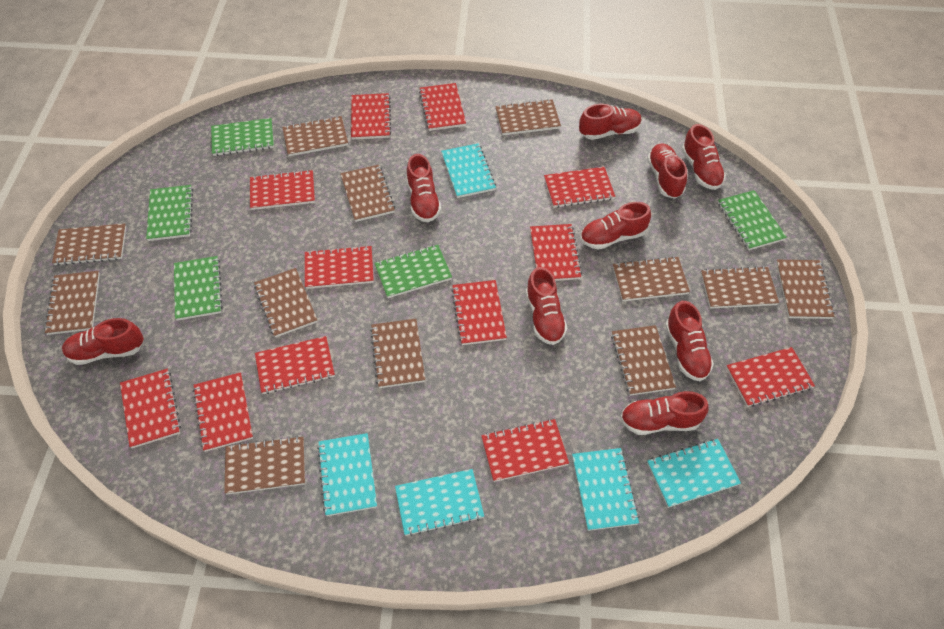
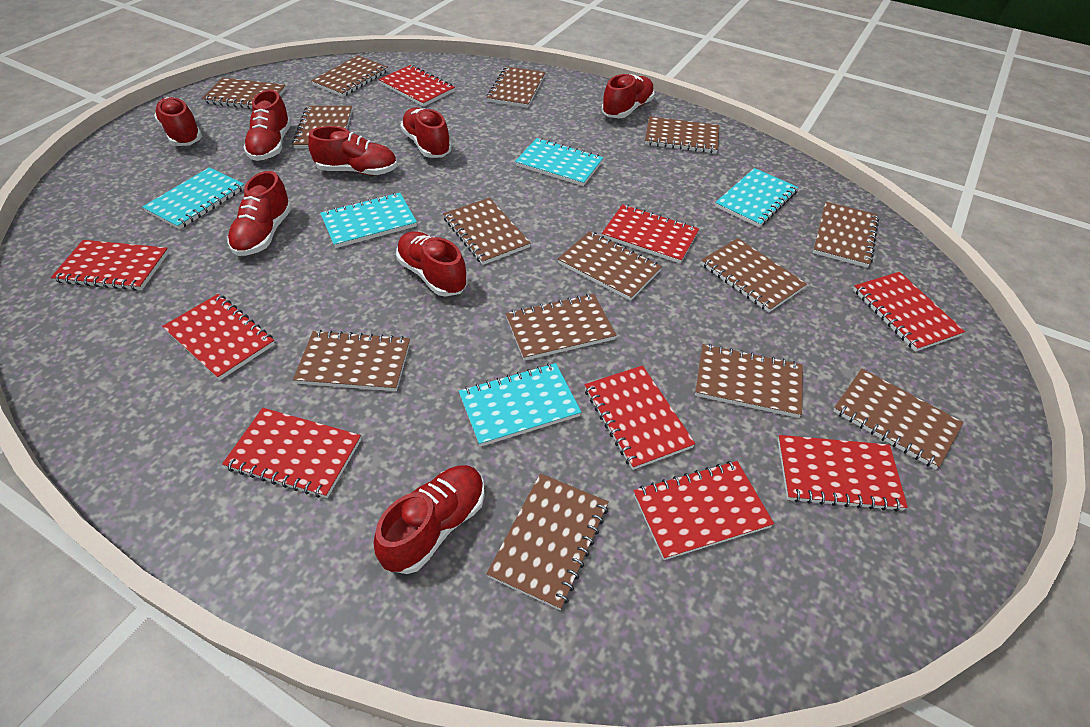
brown notebook: [44,271,100,335] [52,223,126,266] [224,436,305,495] [254,268,317,337] [282,116,348,156] [340,165,395,222] [370,319,425,388] [495,99,561,135] [611,325,676,396] [613,256,690,301] [701,266,779,309] [776,260,835,319] = 12 -> [202,78,286,109] [292,106,352,148] [293,330,410,391] [311,55,388,97] [443,198,531,265] [486,473,609,610] [487,66,545,108] [506,294,616,361] [558,231,662,301] [645,116,719,153] [695,344,803,418] [701,238,807,312] [813,202,879,268] [833,369,963,470] = 14
green notebook: [146,185,193,241] [174,256,223,321] [211,118,274,156] [375,245,452,298] [718,190,787,250] = 5 -> none = 0
red notebook: [120,369,181,448] [193,372,253,452] [250,170,315,210] [255,336,335,394] [305,245,374,289] [351,93,391,140] [419,83,466,131] [451,280,507,345] [481,419,569,482] [530,224,582,281] [544,167,615,208] [726,347,815,407] = 12 -> [51,240,169,291] [162,294,275,380] [222,408,361,498] [379,65,455,107] [584,365,695,470] [602,204,699,263] [633,461,774,560] [778,435,908,512] [853,272,965,352] = 9
red shoe: [62,318,144,365] [406,154,441,222] [526,267,567,345] [579,104,642,140] [580,202,651,250] [620,391,708,435] [647,143,687,199] [665,301,714,381] [682,124,726,190] = 9 -> [154,97,202,146] [227,171,292,256] [244,90,291,161] [308,126,397,175] [374,465,485,574] [396,231,468,297] [400,107,452,158] [602,74,655,118] = 8

